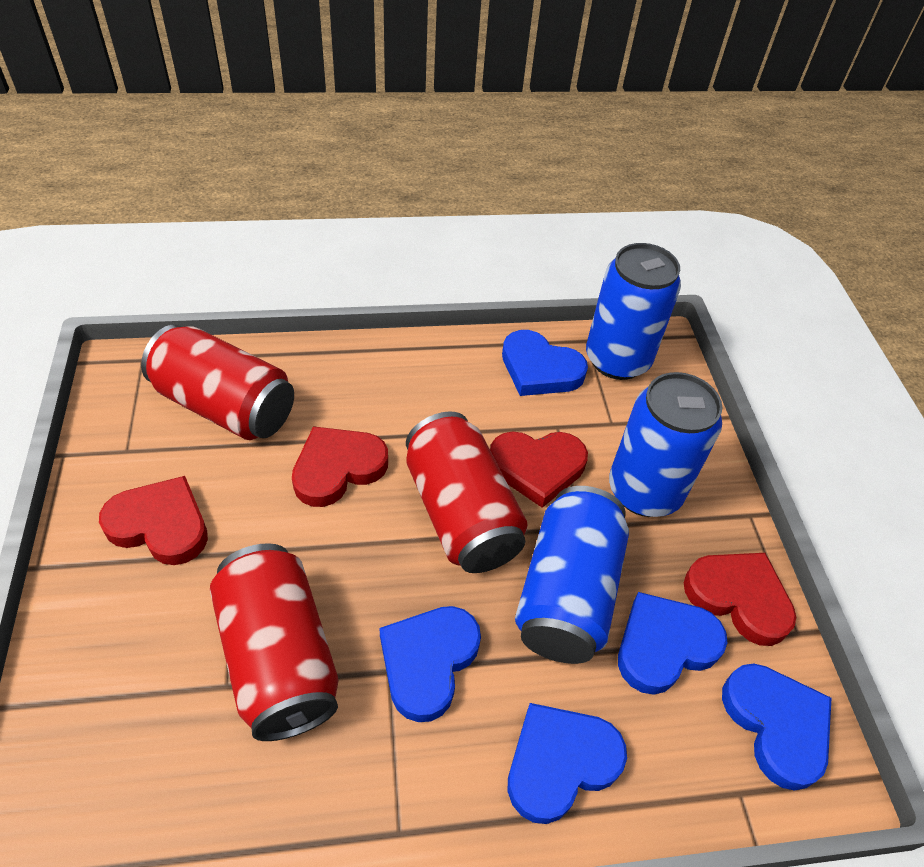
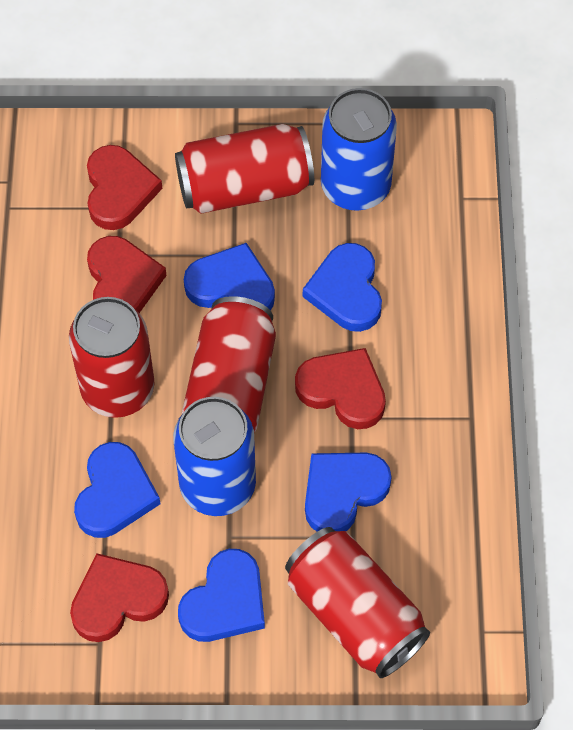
blue can: [515,486,629,664] [586,243,681,380] [609,372,722,517] = 3 -> [173,397,256,516] [321,88,397,211] = 2
red can: [141,325,294,440] [210,543,339,741] [406,411,528,573] = 3 -> [69,297,155,418] [175,124,314,214] [182,296,276,432] [285,527,430,678] = 4

